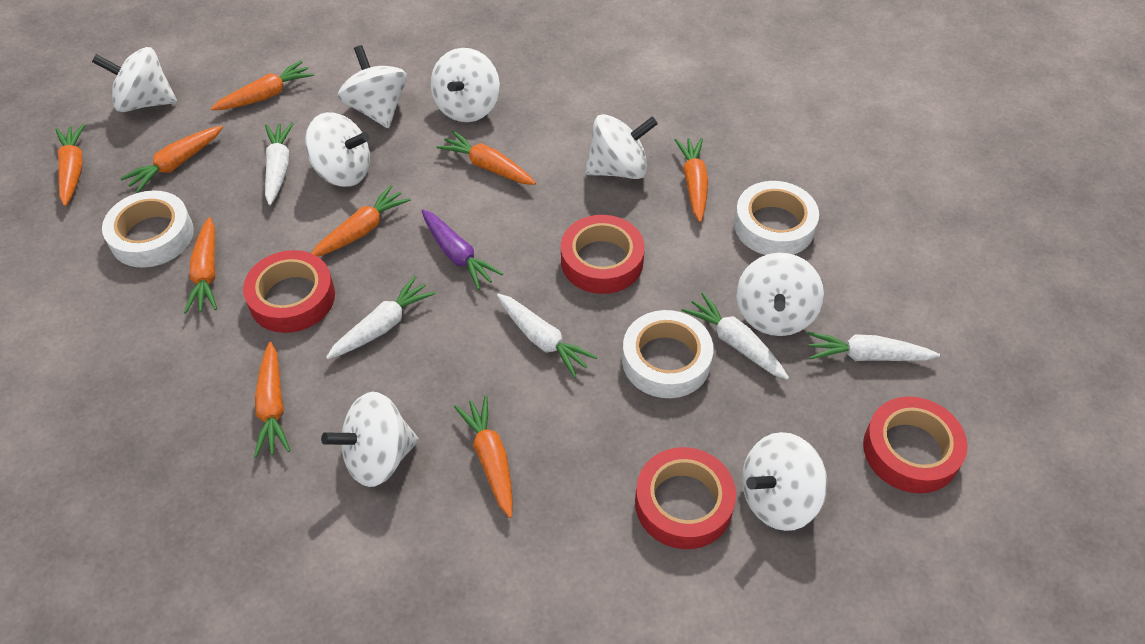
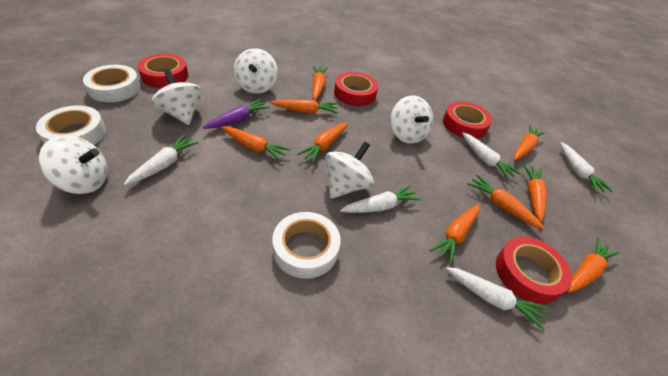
white spinning top: [92,47,177,112] [305,112,370,187] [321,392,419,487] [338,45,407,128] [430,48,500,122] [585,114,658,179] [736,253,824,336] [742,432,827,531] = 8 -> [39,135,108,194] [151,69,202,125] [234,48,278,94] [325,142,374,198] [390,95,433,144] = 5

